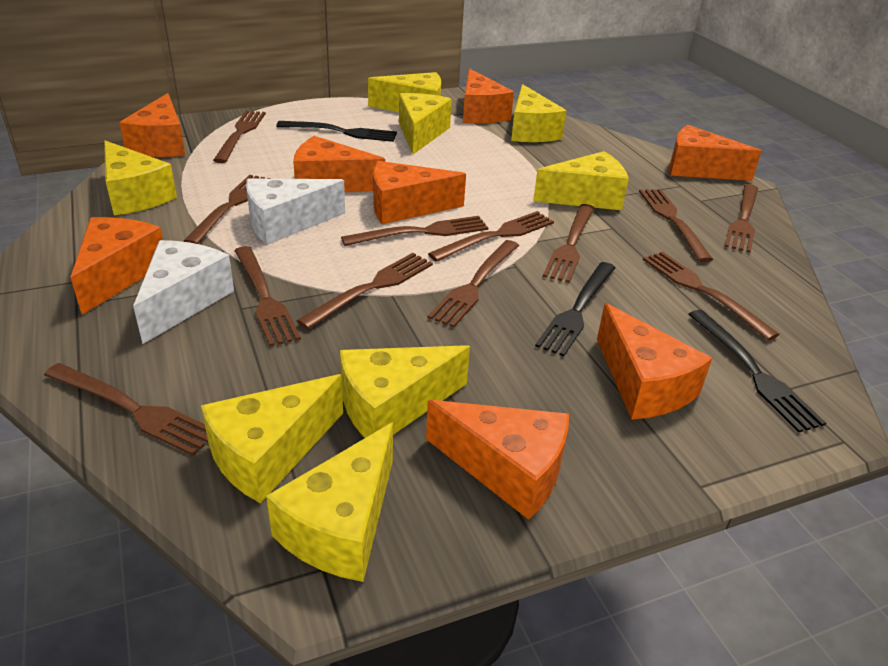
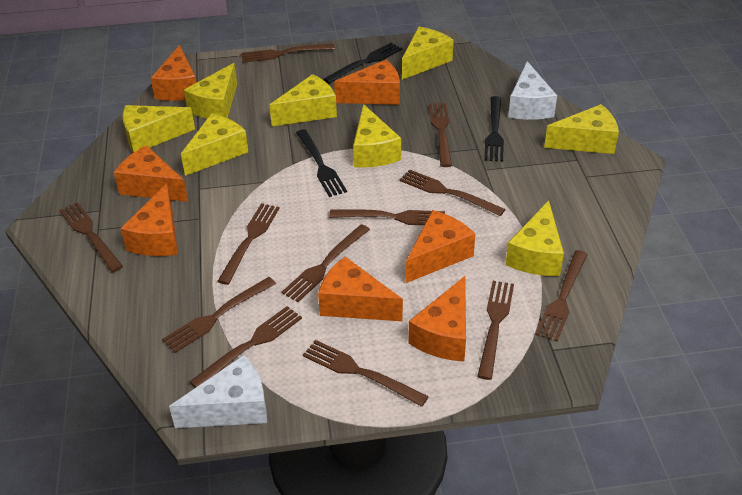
orange cheese: [70,217,163,315] [119,93,185,157] [293,136,385,192] [373,161,466,224] [426,400,569,520] [463,68,514,123] [597,303,712,420] [669,125,762,181] = 8 -> [114,145,188,202] [120,183,178,256] [151,45,197,101] [318,257,403,321] [334,60,400,105] [406,210,475,283] [408,276,466,361] = 7

